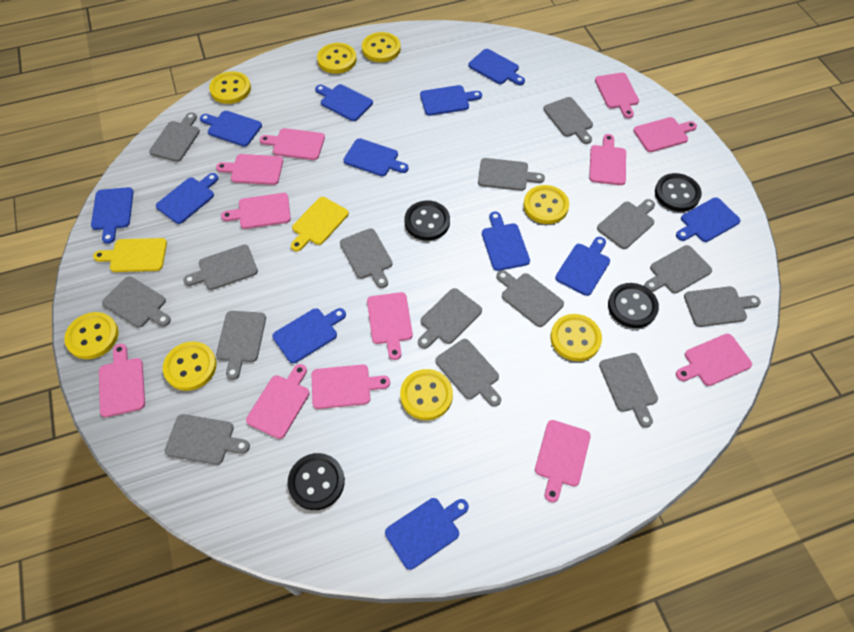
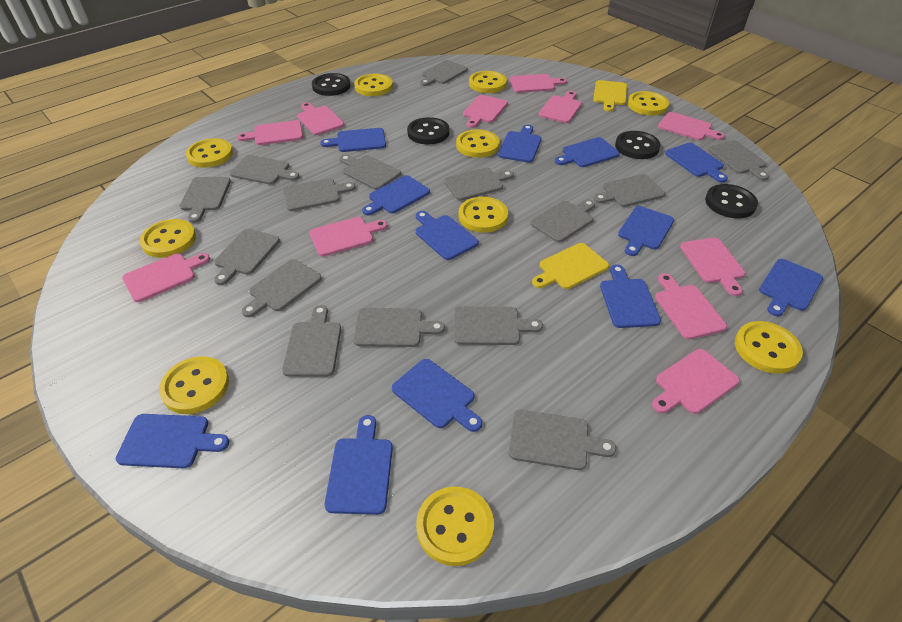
pink cutting board: [99,344,145,417] [216,154,283,185] [221,193,291,229] [246,364,309,439] [260,128,325,160] [312,364,390,409] [367,292,413,360] [535,420,591,503] [589,134,626,185] [595,73,639,118] [633,117,697,152] [676,334,752,386] = 12 -> [122,253,210,302] [237,120,303,145] [297,102,344,135] [309,217,388,256] [463,95,508,128] [509,74,567,93] [538,91,582,123] [652,349,740,414] [655,273,727,339] [658,112,725,140] [680,238,745,296] = 11
yellow button: [64,312,118,359] [163,341,217,391] [209,71,251,104] [317,43,357,74] [362,32,401,62] [400,369,453,420] [523,185,569,224] [551,314,602,361] = 8 -> [140,219,196,258] [159,356,229,414] [186,138,233,168] [354,74,393,96] [416,487,494,566] [456,129,500,158] [459,197,508,233] [469,71,507,93] [628,91,669,116] [735,321,803,374] = 10

